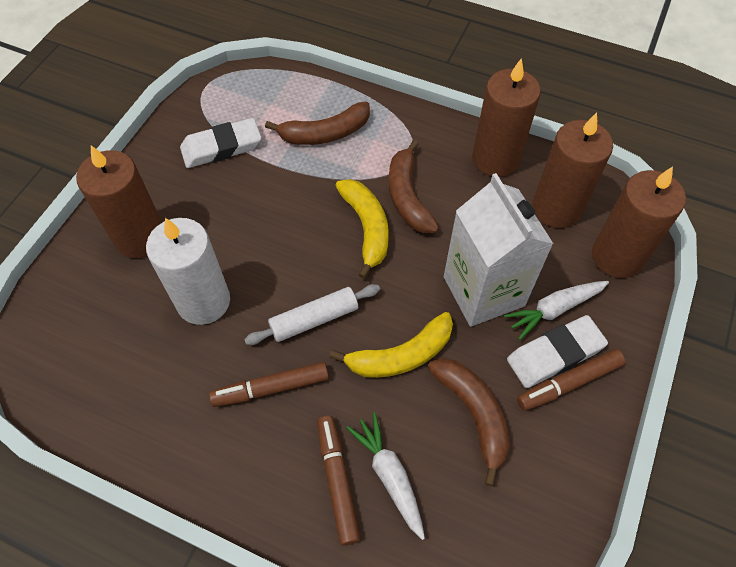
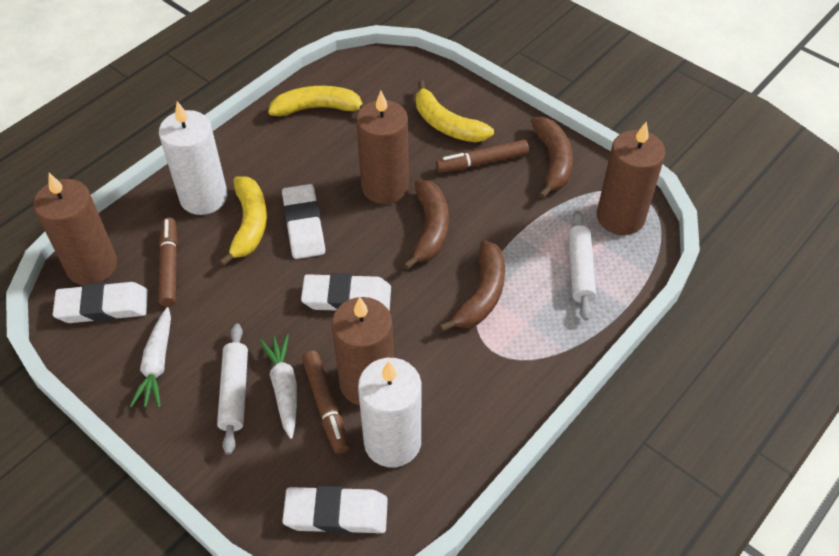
white candle: [146,218,230,325] = 1 -> [159,101,228,215] [358,358,421,467] = 2
white carton: [444,173,554,327] = 1 -> none = 0
white eraser: [180,118,262,168] [507,315,608,388] = 2 -> [53,282,148,323] [282,184,325,259] [282,486,388,534] [301,273,391,310] = 4
white rolling pin: [244,284,380,345] = 1 -> [217,324,248,455] [568,211,596,321] = 2
yellow banana: [330,312,453,378] [335,179,389,279] = 2 -> [219,177,267,266] [268,86,364,116] [416,80,494,142] = 3

